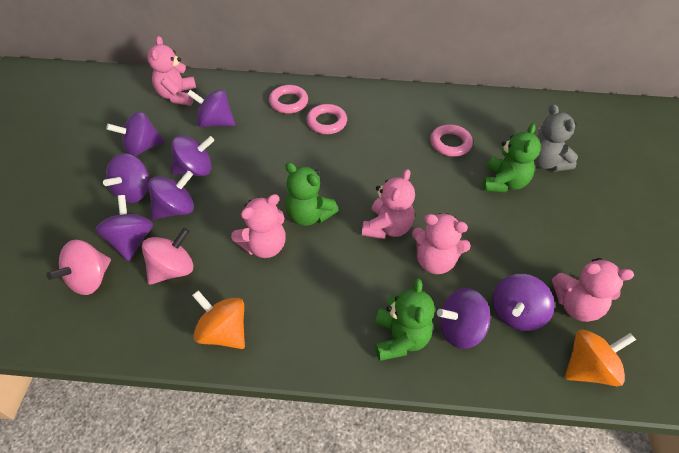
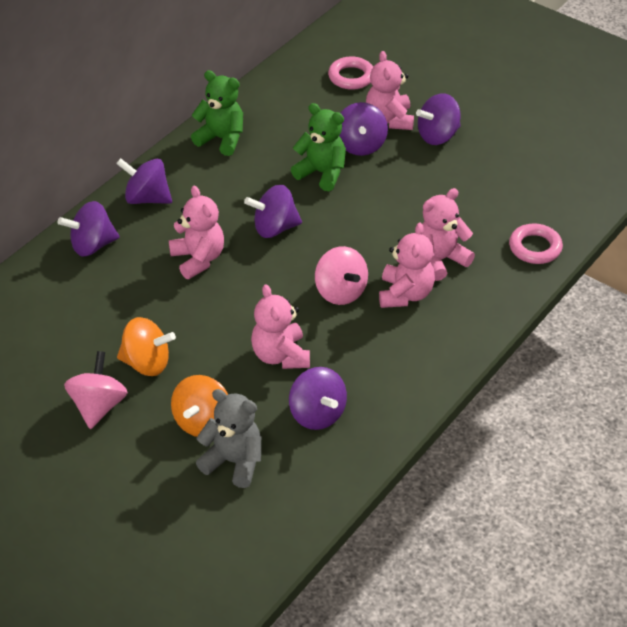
green teddy bear: [285,162,339,226] [375,278,435,361] [483,123,541,193] = 3 -> [191,70,243,156] [291,103,346,191] = 2
pink ring: [269,85,308,114] [306,104,347,134] [430,124,473,157] = 3 -> [328,57,373,90] [509,223,563,264] = 2
purple spinning top: [95,195,153,261] [103,153,149,203] [106,111,165,156] [148,171,194,220] [171,135,214,176] [187,89,235,127] [437,288,490,349] [493,274,555,331] = 8 -> [58,201,119,256] [116,158,172,204] [244,185,302,238] [289,367,347,430] [339,102,388,156] [416,93,461,145] = 6

